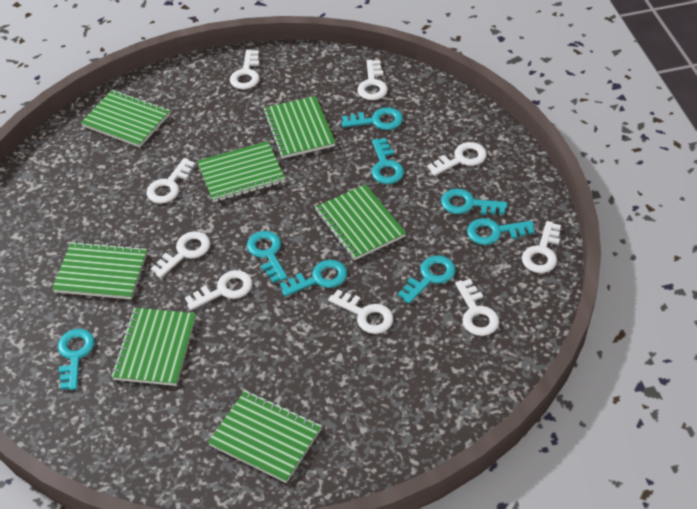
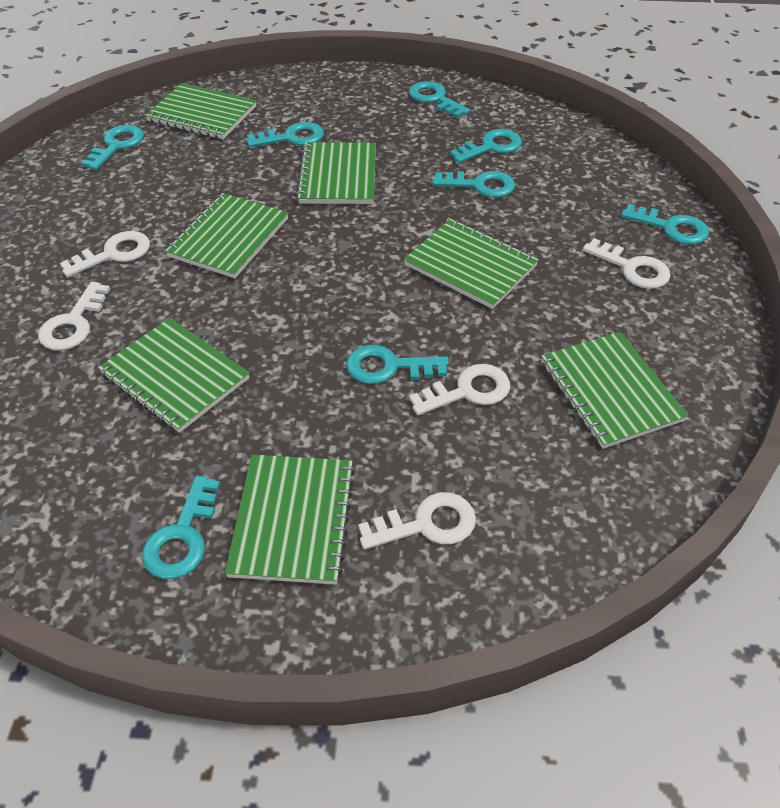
white key: [146,158,196,203] [151,231,210,278] [185,270,252,310] [230,50,260,89] [328,290,393,334] [357,60,388,100] [427,142,487,176] [455,279,499,336] [522,221,561,273] = 9 -> [38,282,110,350] [60,231,150,277] [358,492,476,550] [409,364,510,415] [583,238,670,289] = 5

